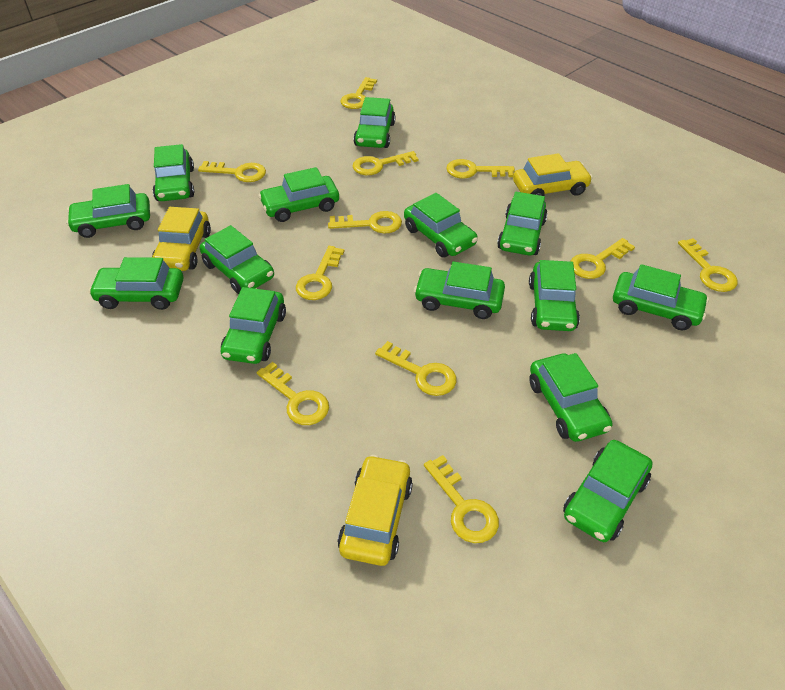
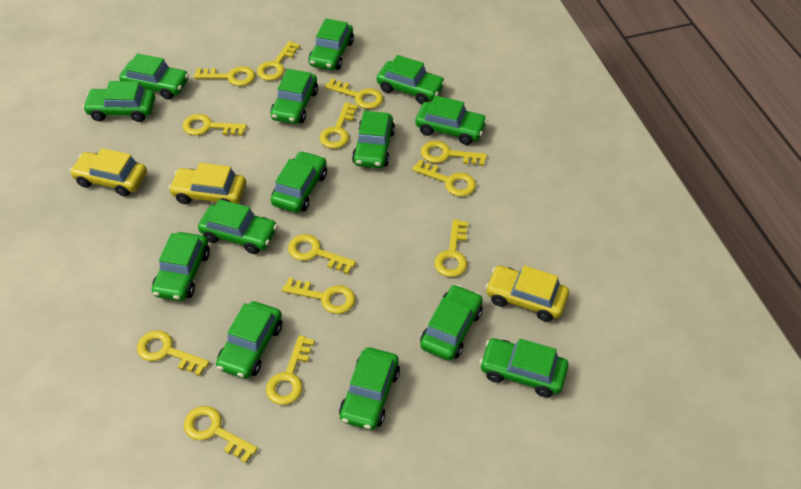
yellow key: [198,161,266,182] [257,362,329,425] [296,246,344,300] [328,211,402,233] [341,77,377,109] [353,151,419,175] [375,341,457,396] [424,455,499,543] [446,159,515,178] [570,238,635,279] [678,238,738,292] = 11 -> [137,330,210,376] [183,114,247,136] [184,406,258,463] [194,66,255,86] [257,41,300,81] [266,335,315,405] [282,278,355,314] [288,234,356,274] [320,102,358,149] [325,78,383,109] [412,160,476,197] [421,141,487,166] [434,219,468,277] = 13

